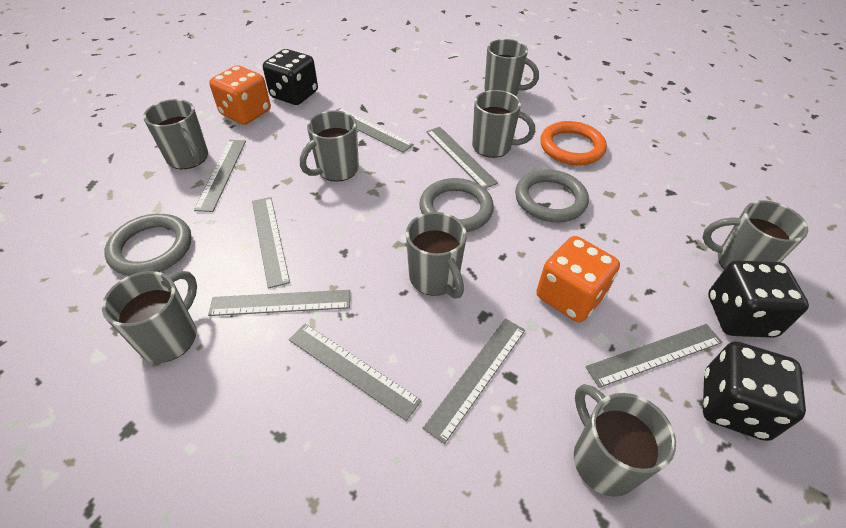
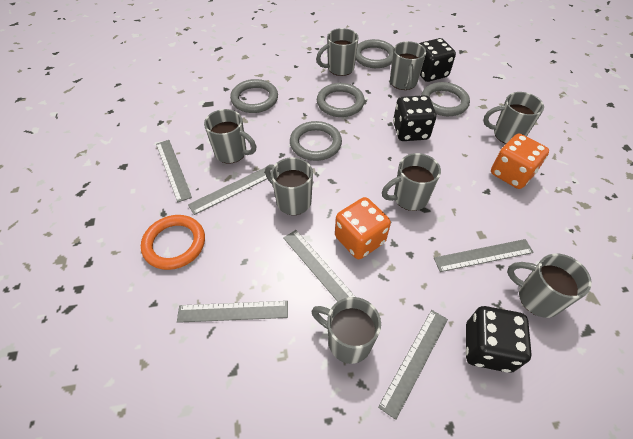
grey ring: [104,214,192,276] [419,178,494,232] [515,169,589,222] = 3 -> [230,79,278,113] [290,121,342,161] [317,83,365,117] [356,39,394,68] [421,82,470,116] = 5
grey ruler: [194,140,246,212] [208,290,350,316] [252,197,290,289] [289,324,422,421] [337,108,414,153] [423,318,525,444] [426,127,498,189] [586,324,723,388] = 8 -> [156,140,192,202] [177,301,288,323] [188,167,271,215] [283,230,355,302] [378,310,448,420] [434,239,534,272] = 6

